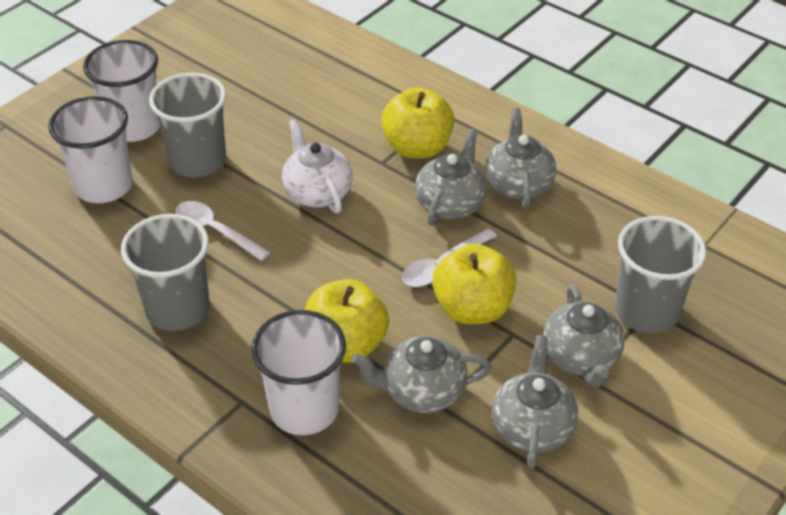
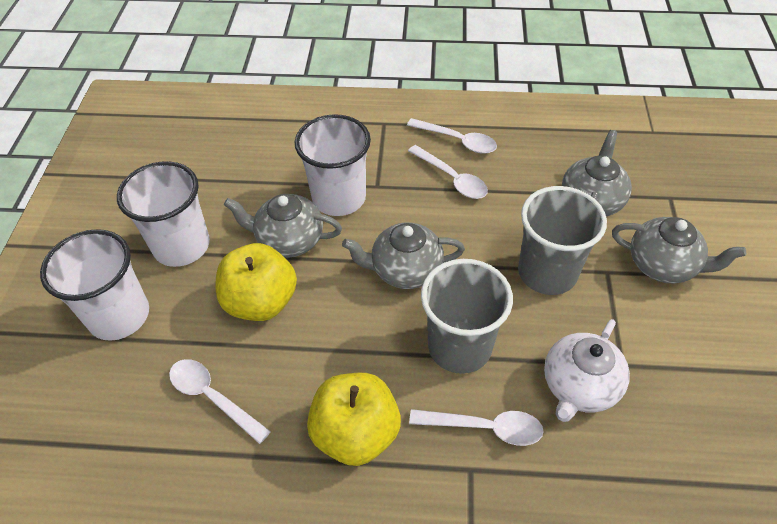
grey cup: [121,214,210,331] [149,73,226,177] [615,216,707,333] = 3 -> [421,259,513,374] [518,186,607,295] = 2
grey teapot: [352,336,492,413] [415,129,487,226] [486,108,556,208] [492,335,578,469] [543,285,625,388] = 5 -> [224,194,342,257] [342,223,465,289] [562,130,632,217] [612,217,746,283] = 4
white spoon: [175,201,270,261] [402,228,497,287] = 2 -> [169,359,271,444] [407,118,497,154] [408,145,488,199] [409,409,544,446] = 4
yellow apple: [305,279,389,363] [381,87,454,159] [432,243,516,324] = 3 -> [216,243,297,321] [307,373,401,466] = 2

